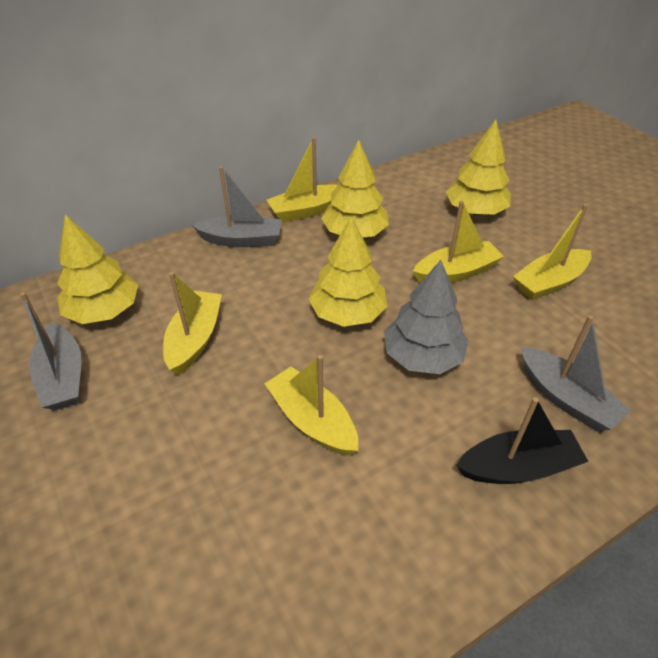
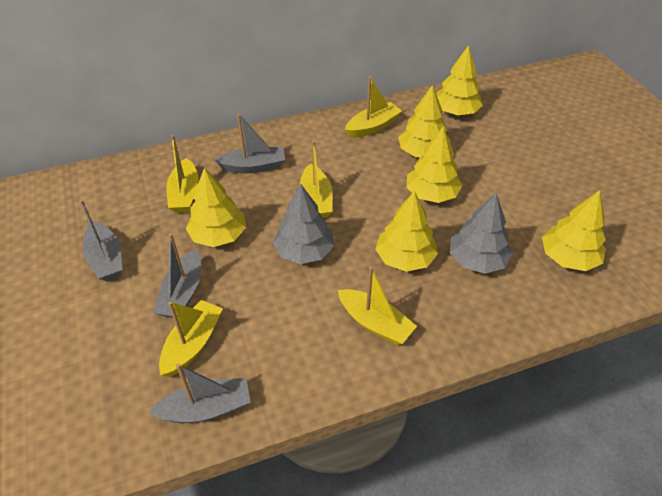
black boat: [456,397,589,484] = 1 -> none = 0
grey boat: [20,292,82,410] [192,166,282,247] [521,315,631,431] = 3 -> [79,199,123,281] [149,364,251,423] [153,233,201,318] [215,114,285,173] = 4
grey tree: [384,260,469,374] = 1 -> [273,184,334,264] [450,193,513,274] = 2
yellow tree: [57,214,138,324] [309,217,387,327] [321,140,389,237] [446,120,511,215] = 4 -> [186,168,246,247] [375,191,438,272] [398,85,450,157] [406,126,463,203] [436,45,483,115] [542,190,606,271] = 6

